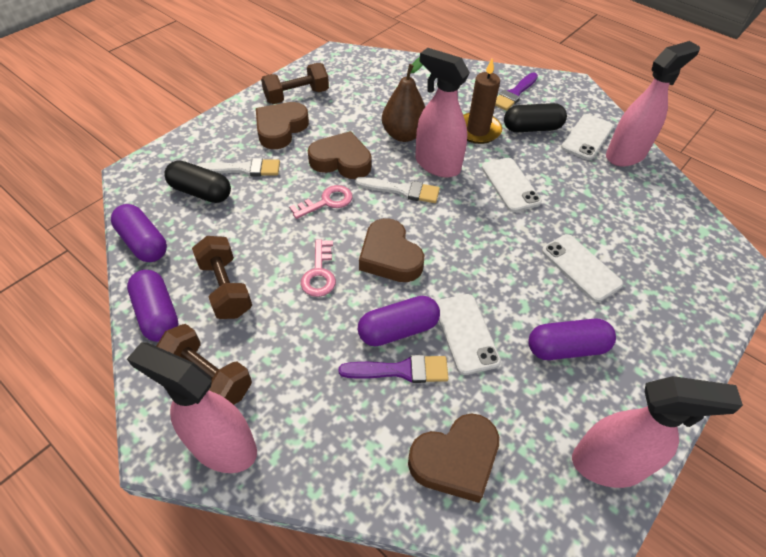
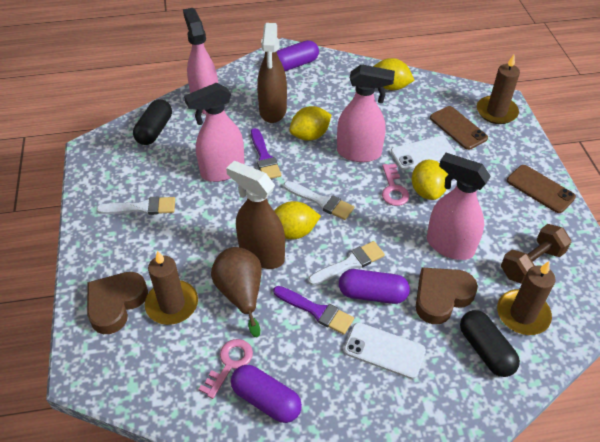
brown candle: [463,58,502,144] = 1 -> [145,251,198,325] [477,55,520,124] [497,261,556,335] = 3
brown dumbbell: [157,324,252,405] [192,236,252,319] [261,63,329,104] = 3 -> [501,224,571,284] = 1
brown heart: [256,102,309,149] [308,131,371,179] [359,218,424,282] [408,413,499,503] = 4 -> [87,272,148,334] [416,268,478,324] = 2
brown phone: none = 0 -> [430,106,488,150] [507,165,576,213] = 2
brown spray bottle: none = 0 -> [226,161,285,269] [257,23,287,123] = 2
purple capsule: [111,204,167,262] [127,270,178,342] [358,296,440,347] [528,318,616,360] = 4 -> [231,365,302,423] [276,40,319,71] [339,269,410,304] = 3
white brush: [197,158,280,176] [355,177,440,203] = 2 -> [96,197,175,215] [284,181,354,220] [308,241,385,285] = 3
white phone: [436,294,501,375] [482,158,542,212] [542,234,623,302] [561,114,613,160] = 4 -> [344,322,426,379] [391,136,456,170] = 2
yellow lemon: none = 0 -> [274,201,321,240] [289,106,331,141] [373,58,415,90] [412,160,448,200] = 4

